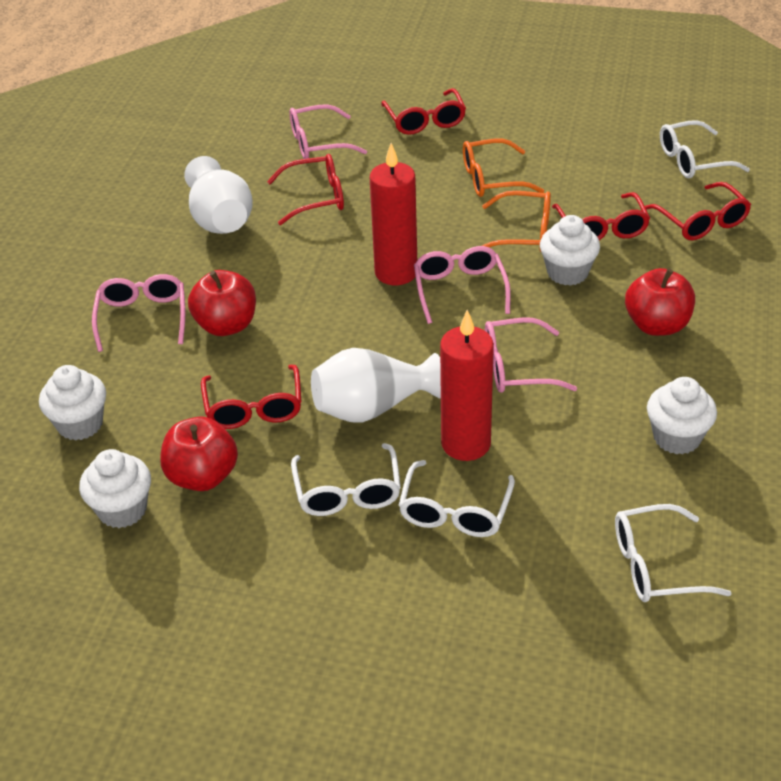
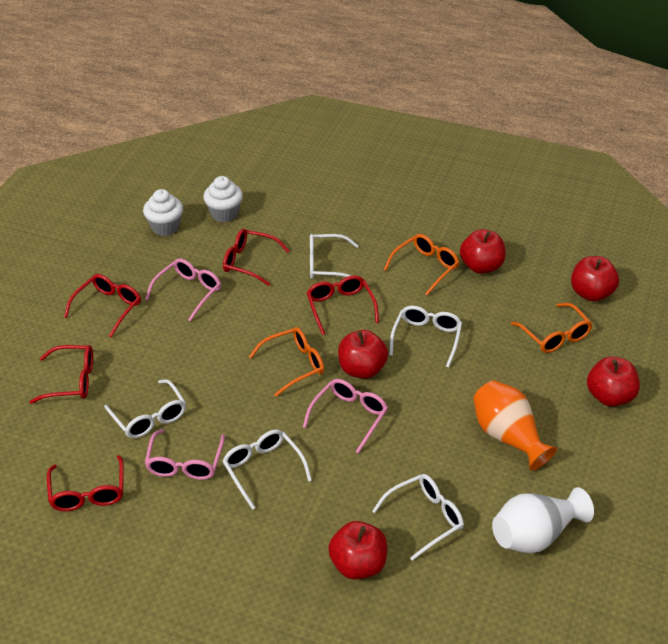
orange glasses: [463,139,544,197] [482,191,551,252] = 2 -> [249,327,324,397] [384,234,459,295] [511,303,592,353] = 3
orange vase: none = 0 -> [473,380,557,470] = 1
pink glasses: [92,274,186,352] [289,104,367,159] [414,246,511,324] [485,318,577,393] = 4 -> [145,259,221,322] [145,429,225,480] [303,379,388,454] = 3
red apple: [160,417,238,491] [188,270,256,336] [625,268,695,336] = 3 -> [328,521,387,580] [338,330,388,379] [460,229,506,274] [571,256,619,301] [587,356,640,407] = 5
red candle: [370,143,417,285] [440,310,494,461] = 2 -> none = 0
white cupcake: [39,365,106,441] [79,449,151,528] [540,215,600,286] [647,377,717,455] = 4 -> [143,189,183,236] [203,176,243,222] = 2
white glasses: [291,443,401,516] [399,460,515,537] [615,504,732,602] [660,120,750,178] = 4 -> [104,379,186,439] [222,429,312,510] [310,234,359,279] [373,474,464,561] [389,306,462,367] = 5
white vase: [184,156,253,234] [311,348,441,423] = 2 -> [492,487,594,553] = 1

